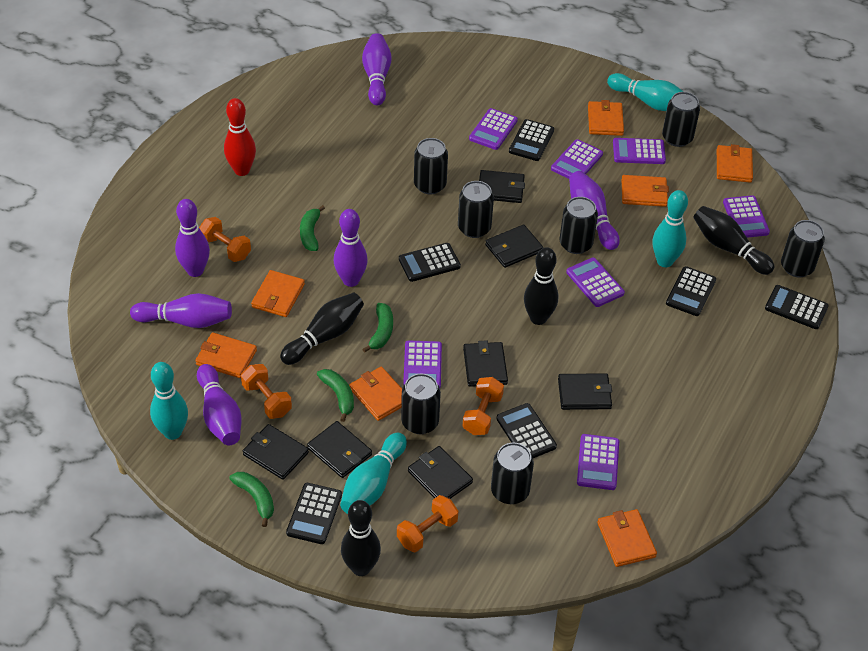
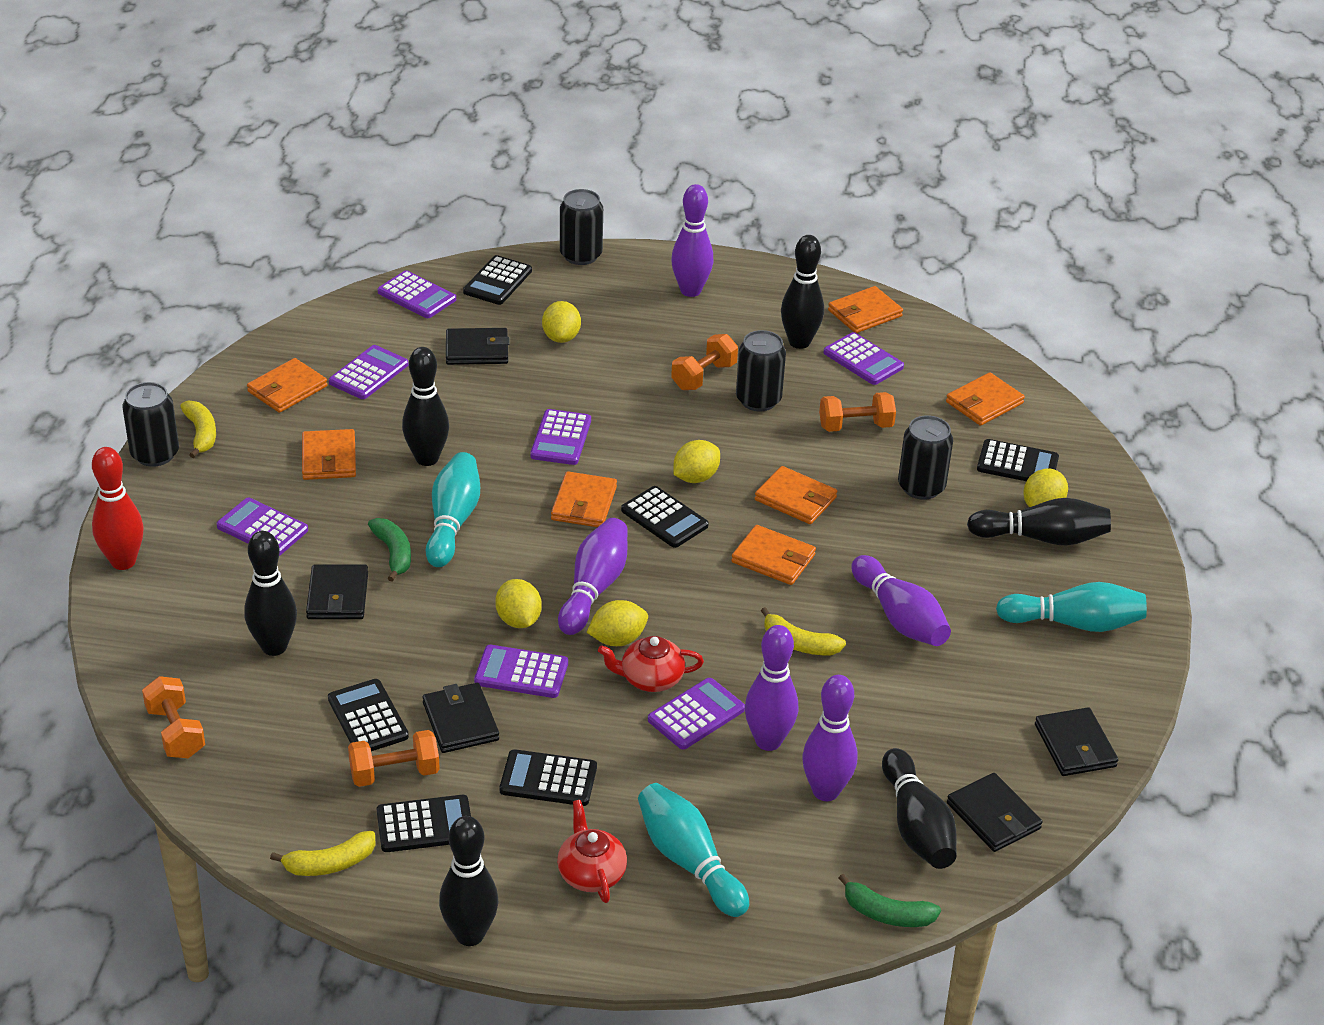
black bowling pin: [280,293,364,365] [341,500,381,576] [524,247,558,325] [693,206,774,275] = 4 -> [244,531,297,656] [402,347,449,466] [439,816,499,946] [781,235,824,349] [882,748,957,869] [967,498,1111,546] = 6
black can: [401,373,441,434] [414,138,448,194] [458,181,494,238] [491,443,534,504] [559,197,598,254] [662,92,700,147] [781,220,825,277] = 7 -> [122,382,179,467] [560,189,603,265] [736,330,786,411] [898,415,953,500] = 4
black wallet: [243,424,309,480] [307,421,372,478] [408,446,473,499] [463,340,508,387] [479,170,525,203] [485,224,543,268] [558,373,612,410] = 7 -> [306,564,368,619] [423,683,499,753] [446,328,510,365] [947,773,1042,852] [1035,707,1118,776] = 5
green banana: [229,472,274,527] [300,205,325,251] [317,369,354,422] [362,303,393,353] = 4 -> [368,518,411,582] [839,874,941,927] = 2
purple bowling pin: [130,293,232,328] [175,199,210,277] [197,364,242,445] [334,209,368,287] [362,33,392,105] [569,171,620,250] = 6 -> [558,518,627,635] [671,184,713,297] [745,625,798,751] [803,675,857,801] [851,555,951,646] = 5
red teapot: none = 0 -> [557,800,627,903] [598,636,704,692] = 2
turquoise bowling pin: [150,362,188,440] [340,433,407,514] [607,73,684,111] [653,190,688,267] = 4 -> [426,452,480,567] [638,783,749,917] [996,582,1147,632] = 3
yellow banana: none = 0 -> [180,400,216,458] [270,831,376,876] [761,607,846,655] = 3
yellow lemon: none = 0 -> [495,579,542,628] [542,301,581,343] [586,600,648,646] [673,440,720,483] [1023,469,1068,507] = 5

